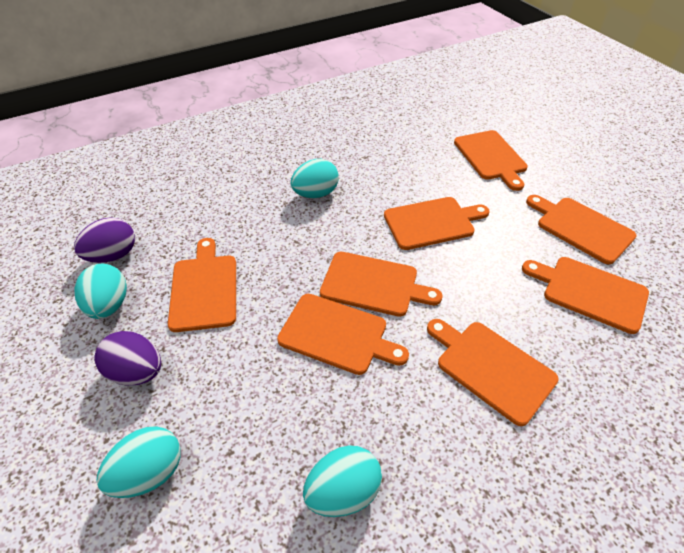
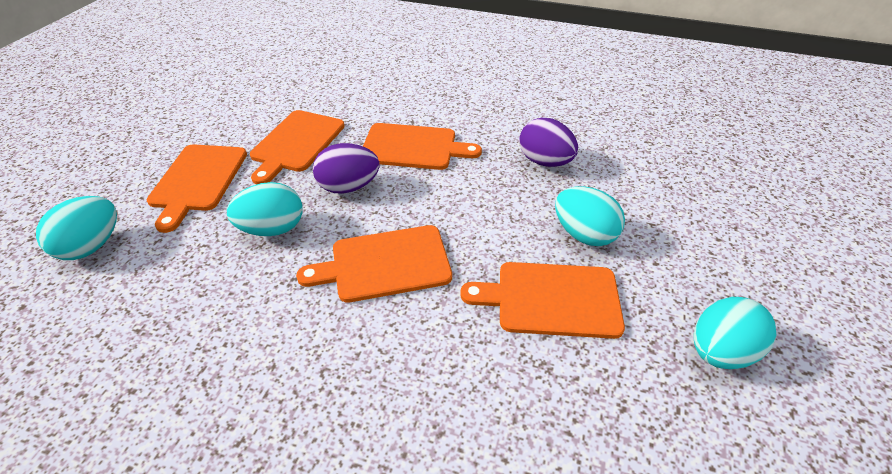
orange cutting board: [168,238,236,332] [277,294,409,375] [320,252,442,317] [384,197,490,250] [427,319,559,426] [454,130,528,191] [522,257,649,334] [526,195,637,264] = 8 -> [146,144,247,233] [250,110,345,184] [296,225,452,303] [363,123,482,170] [460,262,625,339] = 5

